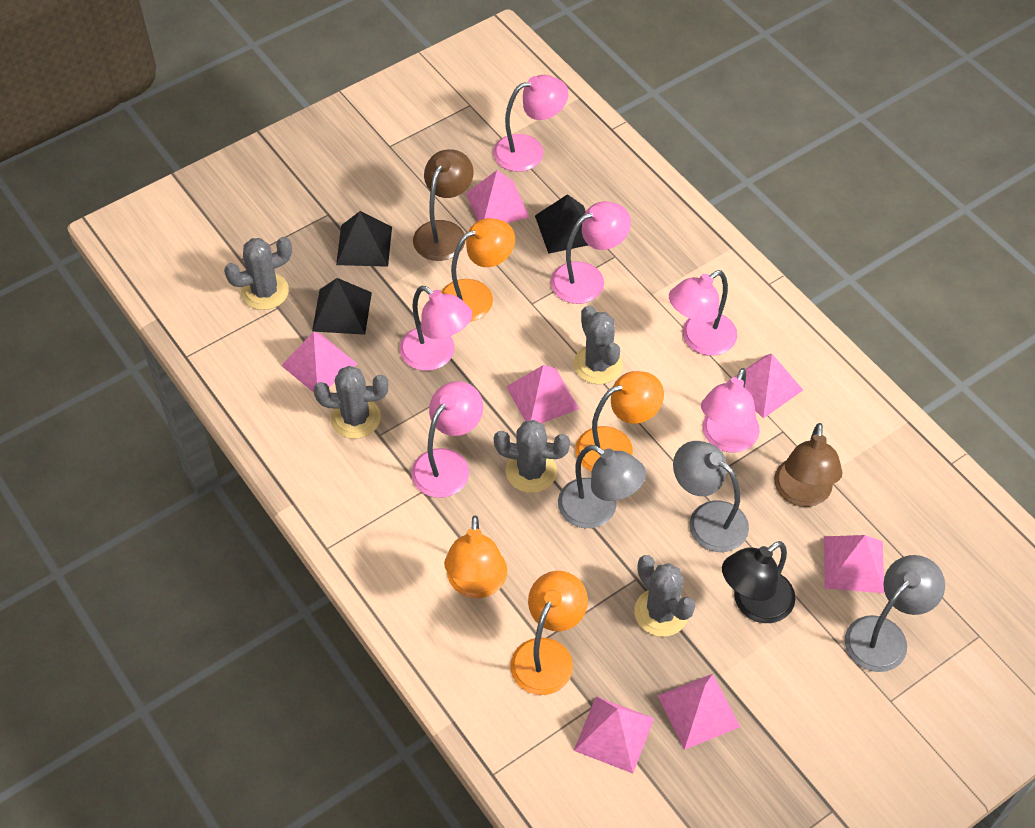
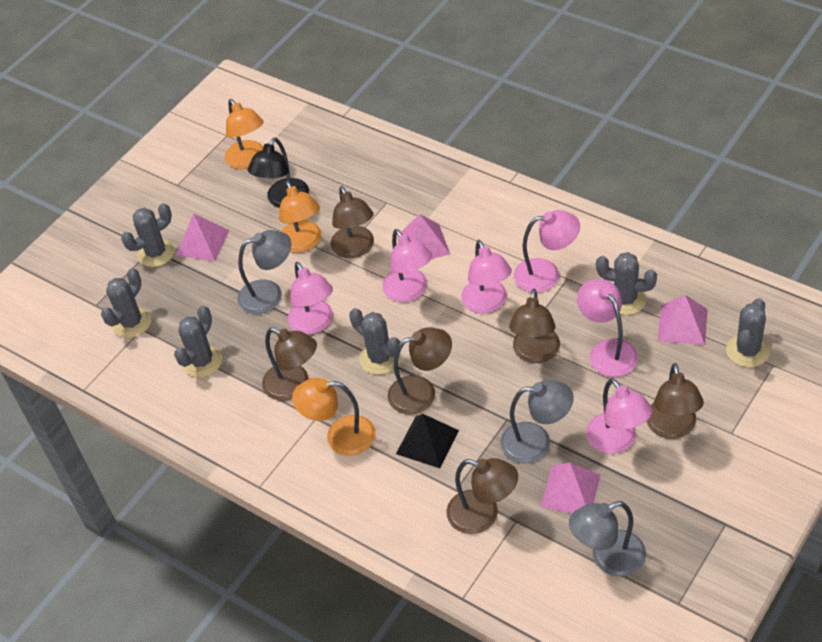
black pyramid: [312,278,372,335] [336,211,392,267] [535,194,588,254] = 3 -> [396,414,459,468] = 1
brown lamp: [413,149,474,261] [774,423,843,507] = 2 -> [262,328,317,401] [331,186,374,258] [387,327,452,414] [447,458,518,534] [509,289,560,363] [646,363,704,439] = 6
grey cactus: [224,237,292,310] [314,366,388,439] [494,420,570,493] [574,305,623,384] [634,555,695,637] = 5 -> [101,268,151,338] [121,203,175,267] [174,306,222,378] [349,308,401,374] [596,252,657,315] [726,298,770,367] = 6
orange lamp: [442,218,515,321] [444,515,508,598] [510,571,588,695] [575,371,664,472] = 4 -> [225,99,264,169] [279,181,321,253] [292,378,376,456] = 3
pink pyramid: [281,332,358,393] [466,170,529,223] [506,365,579,423] [574,696,654,773] [657,674,741,750] [726,354,803,418] [824,535,885,593] = 7 -> [176,213,229,261] [401,214,450,259] [541,463,601,513] [658,295,708,345] = 4

